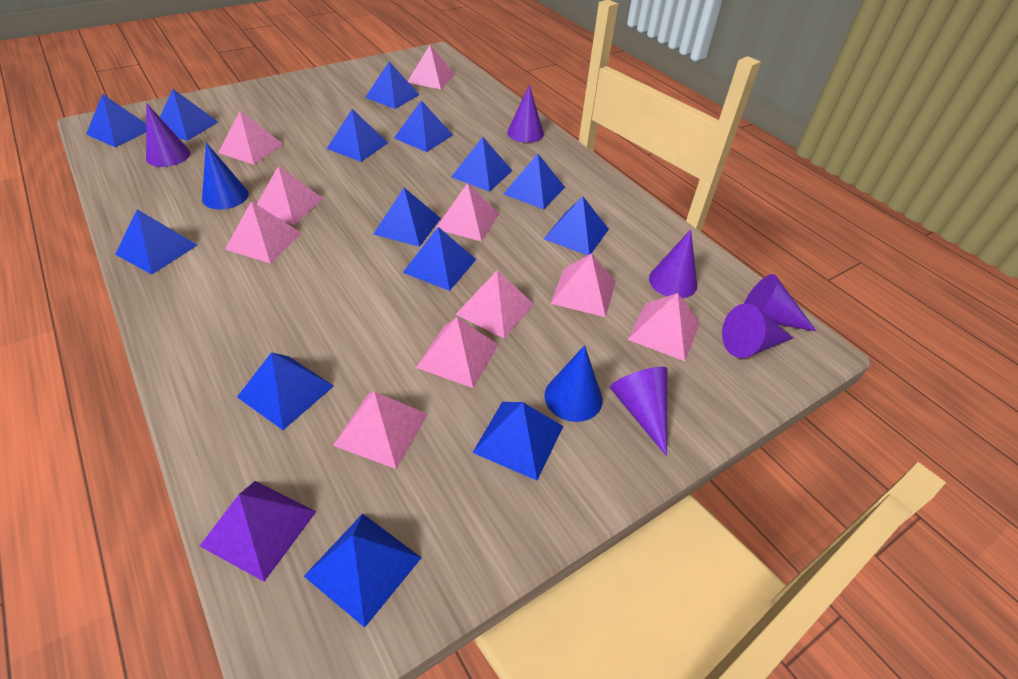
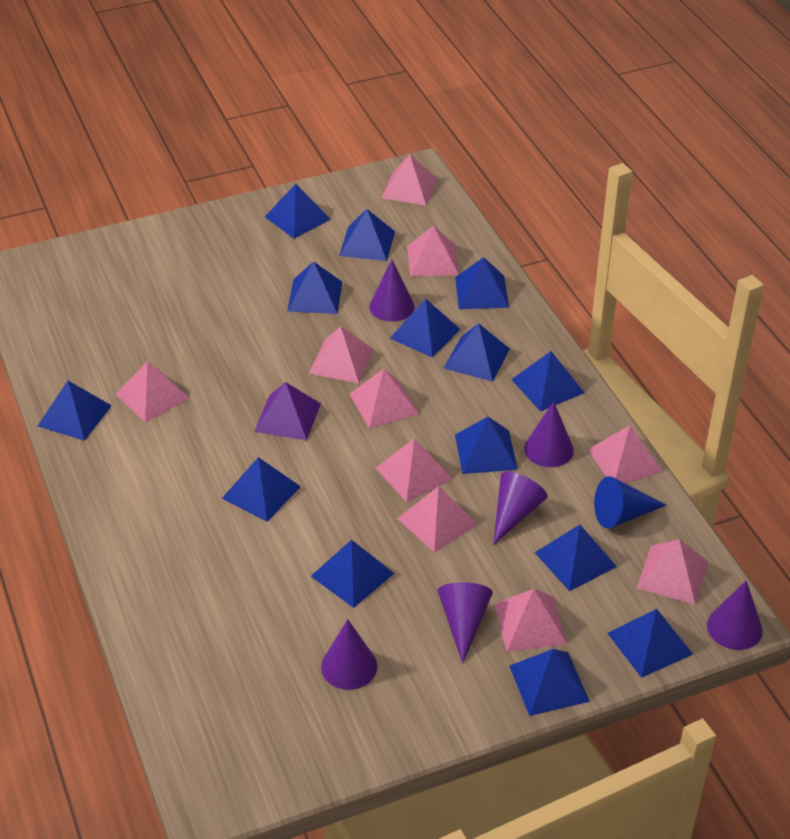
blue cone: [202,143,248,209] [544,345,603,422] = 2 -> [594,476,666,529] = 1

